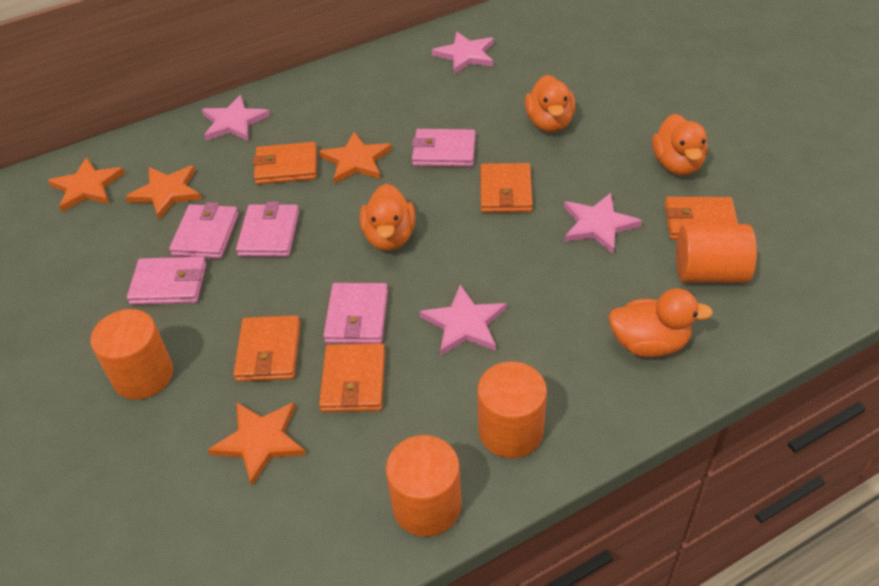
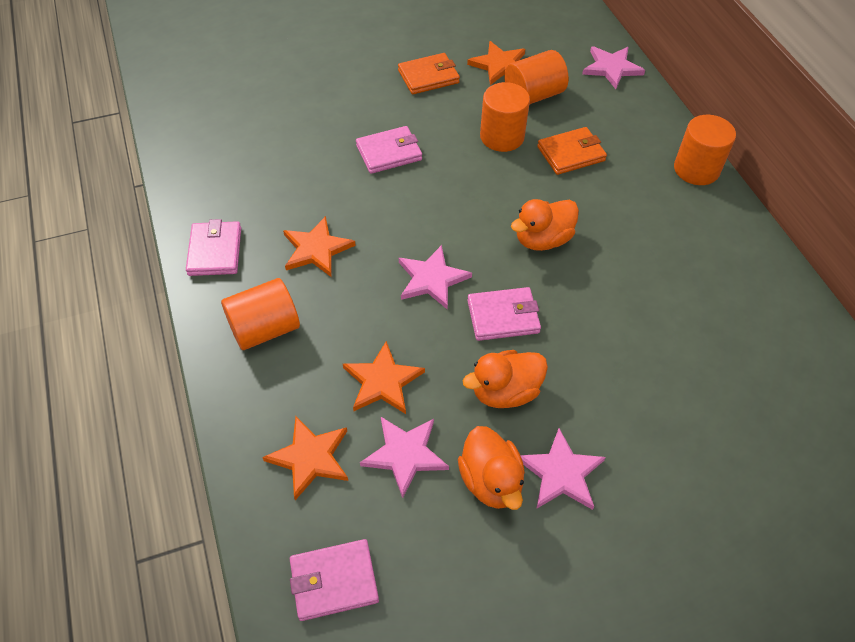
orange duck: [360,184,415,251] [525,75,575,132] [608,288,713,357] [652,114,708,176] = 4 -> [458,426,525,510] [463,350,548,408] [511,199,579,251] = 3
orange wallet: [233,315,300,382] [252,142,317,184] [319,343,385,412] [481,163,533,213] [665,197,738,240] = 5 -> [398,53,460,94] [537,127,607,175] = 2
pink wallet: [127,257,206,305] [169,202,239,259] [236,201,299,257] [323,283,388,344] [412,129,476,167] = 5 -> [186,219,241,276] [290,539,379,621] [356,126,422,174] [467,287,541,341] = 4

